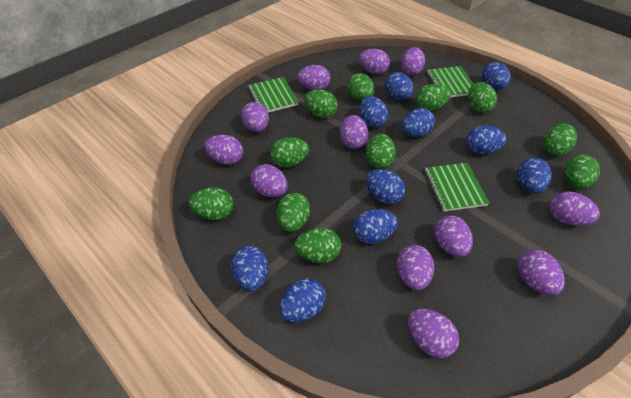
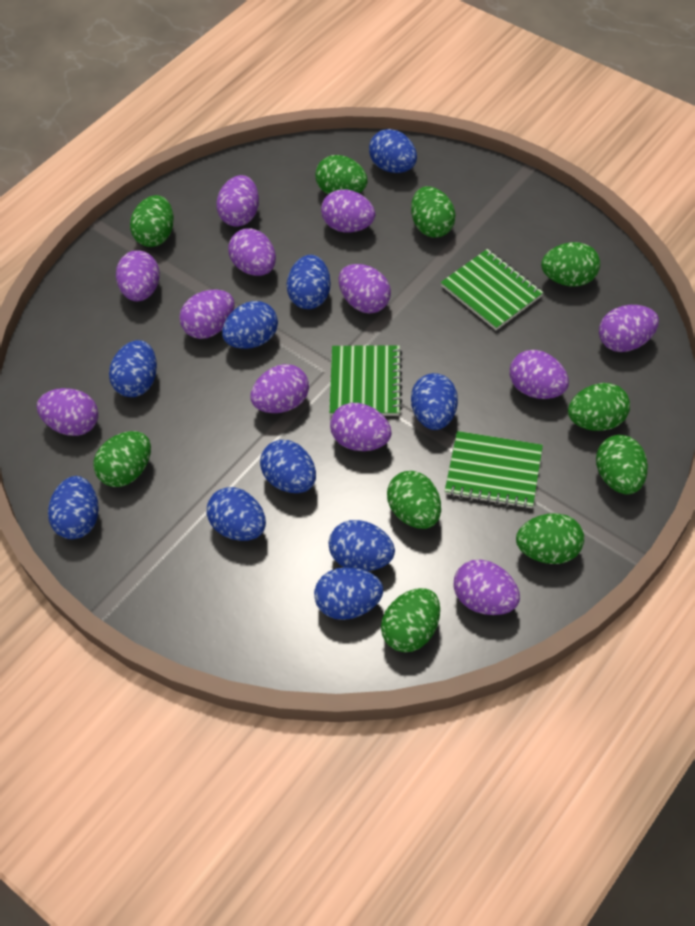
green egg: [189,187,233,220] [270,137,309,167] [277,193,310,232] [294,228,341,263] [304,89,337,118] [347,73,374,101] [366,133,396,169] [416,84,451,111] [468,82,497,113] [543,123,577,156] [564,155,600,189] = 11 -> [93,431,151,487] [130,195,174,247] [315,155,368,195] [381,588,440,652] [387,471,441,529] [411,186,456,238] [516,513,584,564] [541,242,600,286] [568,383,630,431] [596,435,648,495] = 10

